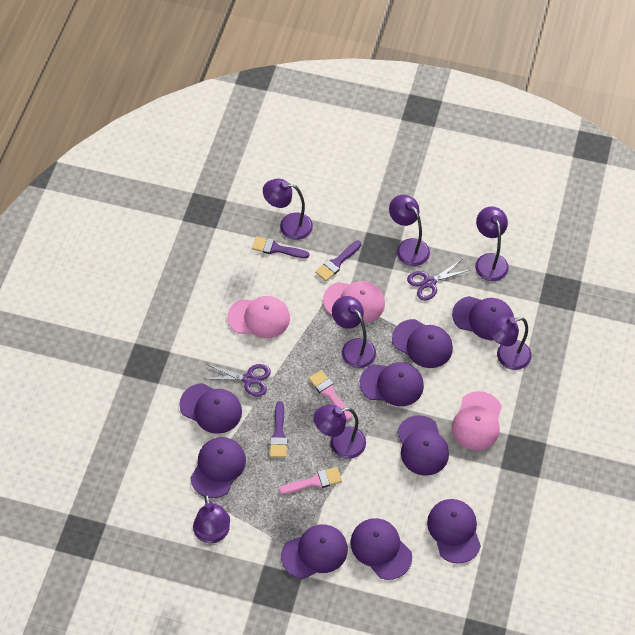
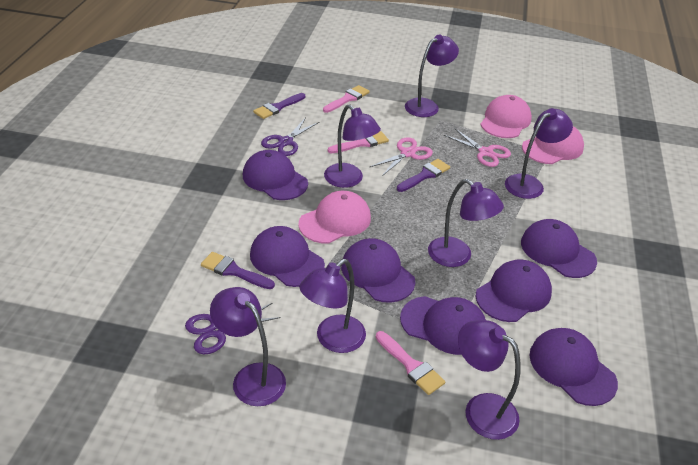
pink brush: [279,467,342,494] [309,370,352,420] = 2 -> [323,85,370,113] [328,131,389,153] [376,331,445,395] = 3
pink scissors: none = 0 -> [370,137,433,176] [444,128,511,167] = 2
purple cap: [179,383,242,434] [190,437,246,498] [281,525,348,579] [350,518,412,580] [360,362,424,406] [392,319,453,368] [397,415,449,476] [427,499,481,564] [452,296,514,340] = 9 -> [243,150,308,200] [250,226,325,287] [341,238,415,303] [400,296,486,355] [475,260,552,322] [521,219,597,278] [529,328,618,406] = 7

